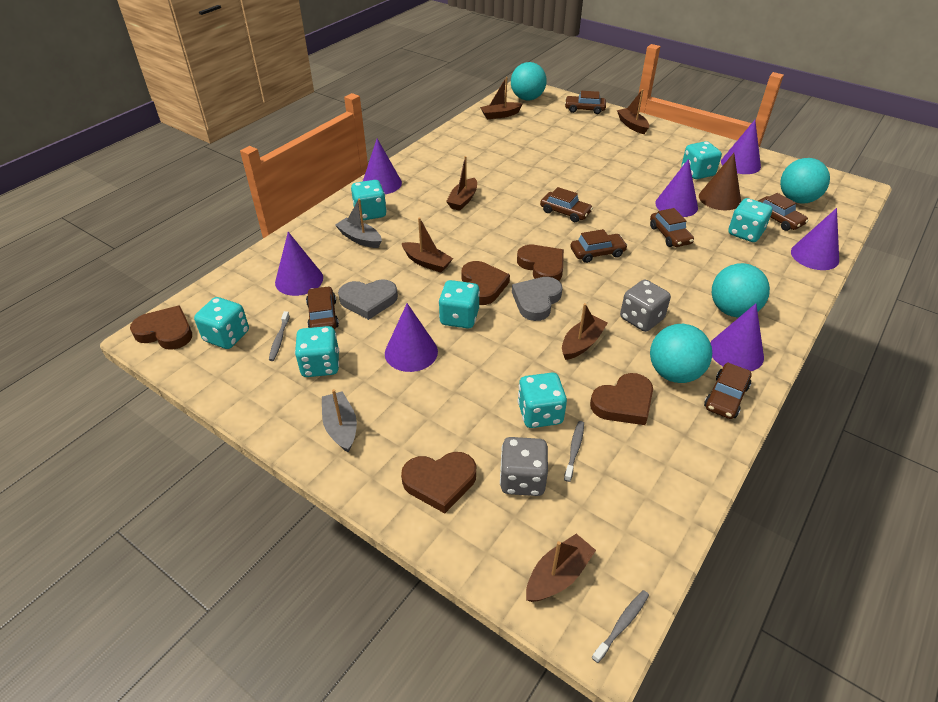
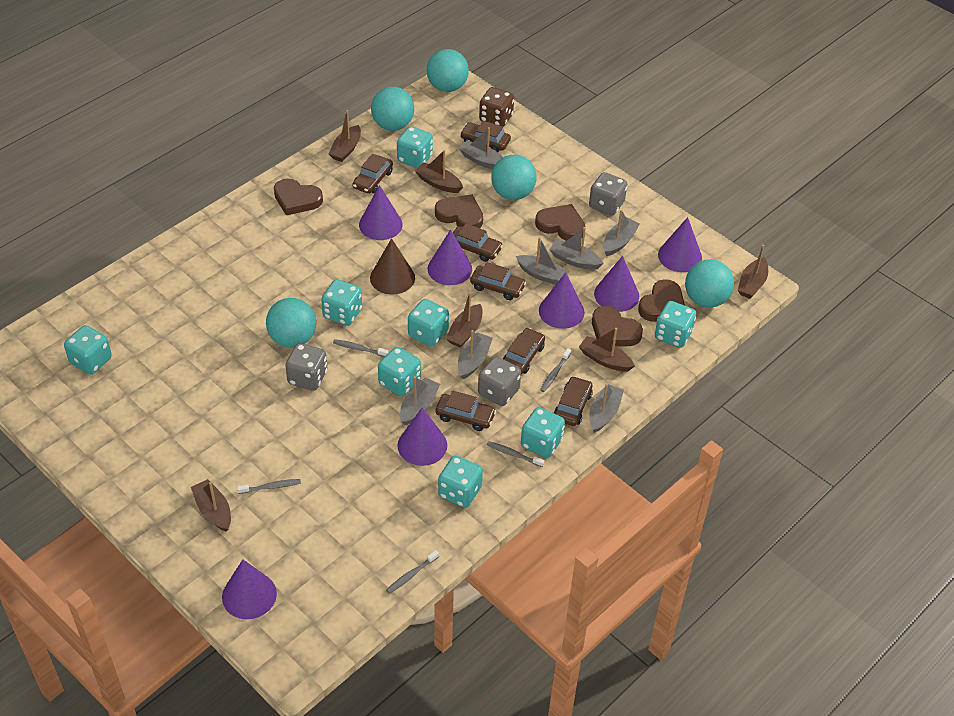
brown dice: none = 0 -> [479,87,514,127] = 1
grey boat: [322,389,357,452] [335,199,382,248] = 2 -> [400,376,440,425] [458,330,493,379] [459,127,503,169] [516,237,569,285] [549,227,604,270] [589,384,624,433] [603,210,640,256] = 7
grey dice: [500,437,548,496] [620,280,671,332] = 2 -> [286,343,327,391] [478,356,521,406] [589,172,627,216] = 3
grey heart: [338,279,398,320] [512,277,563,321] = 2 -> none = 0
grey toothbrush: [269,311,290,361] [564,421,584,482] [592,590,649,663] = 3 -> [237,479,301,494] [333,339,389,357] [386,550,439,594] [487,441,545,467] [540,348,571,392] = 5
turquoise ball: [511,62,547,100] [650,324,712,383] [712,263,770,317] [780,158,830,204] = 4 -> [266,298,316,348] [371,87,414,131] [427,49,469,92] [491,155,537,200] [685,259,734,308] = 5
turquoise dice: [194,297,249,349] [295,326,339,377] [351,180,387,220] [438,280,480,328] [518,373,567,428] [681,141,722,179] [728,198,772,242] = 7 -> [64,325,112,374] [321,279,362,326] [378,347,421,396] [397,126,433,168] [408,299,449,347] [438,455,483,508] [521,407,565,458] [655,301,696,348] = 8

